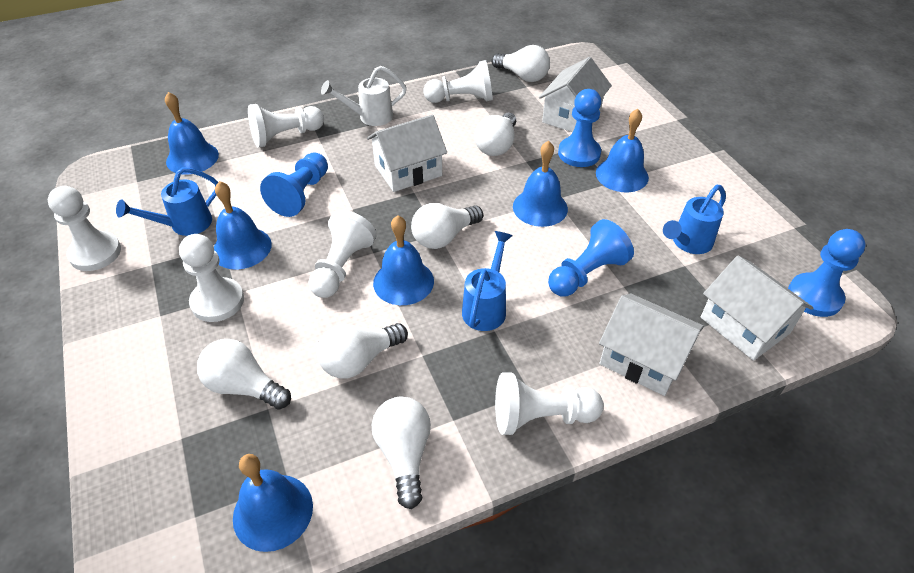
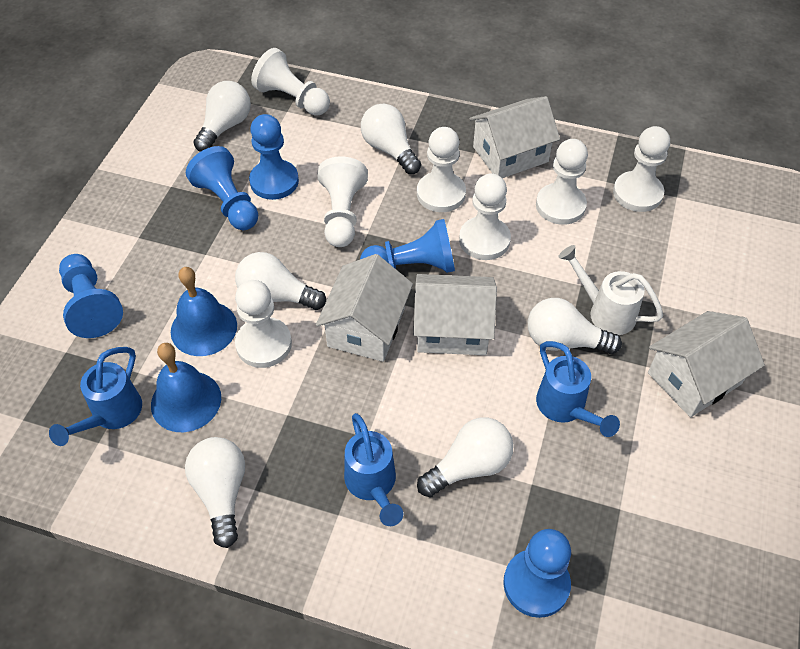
blue bell: [165,92,219,175] [214,181,272,270] [233,454,313,552] [373,215,434,305] [513,141,568,227] [596,109,649,192] = 6 -> [151,343,221,432] [171,267,237,356] = 2
blue pawn: [260,152,328,217] [548,219,634,296] [558,89,601,167] [788,229,866,317] = 4 -> [59,254,123,338] [186,146,258,230] [249,114,299,200] [360,219,455,273] [503,529,571,618] = 5
white pawn: [48,186,121,271] [179,234,244,322] [248,104,324,148] [308,210,377,298] [423,60,493,103] [495,372,604,435] = 6 -> [235,280,292,368] [251,48,330,116] [317,156,368,247] [417,127,466,212] [459,173,511,260] [536,139,588,225] [613,126,670,212] = 7

